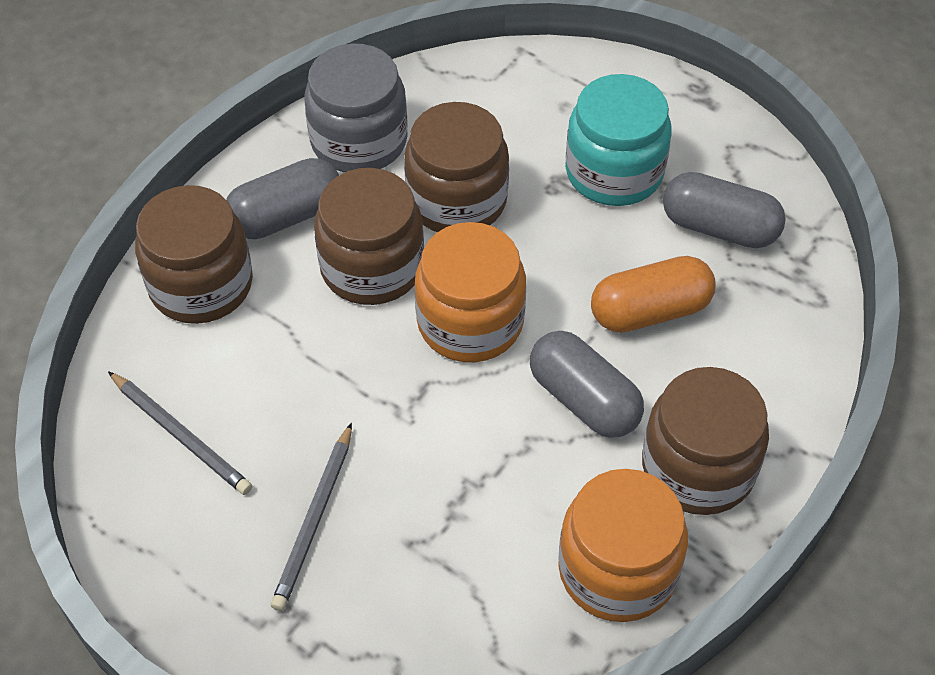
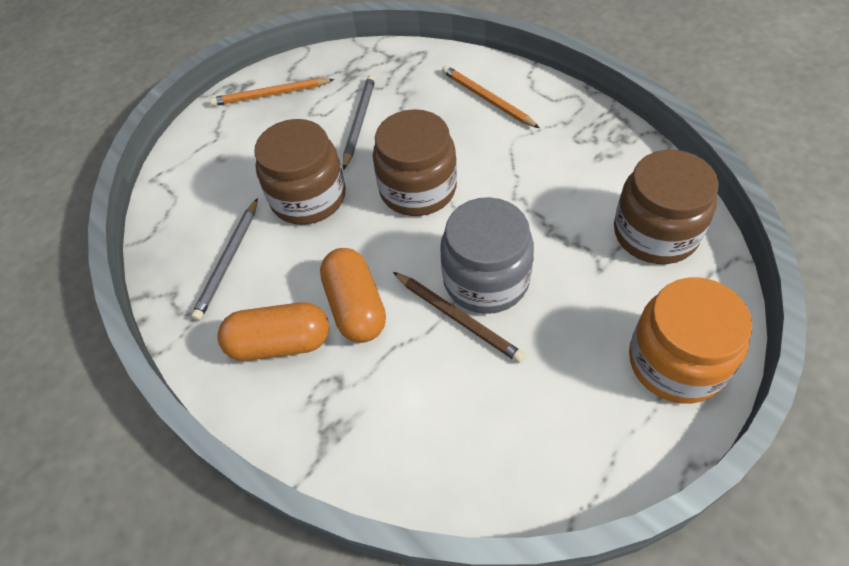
brown jar: [135,185,253,324] [314,168,424,305] [404,102,509,232] [642,367,769,515] = 4 -> [254,119,346,225] [373,109,457,216] [614,150,719,264] = 3
brown pencil: none = 0 -> [393,272,525,363] = 1
grey capsule: [226,158,339,239] [530,331,644,438] [663,172,786,248] = 3 -> none = 0
orange capsule: [591,256,716,333] = 1 -> [217,302,329,361] [320,248,386,343] = 2
orange jar: [415,222,526,362] [558,469,688,622] = 2 -> [629,277,752,404] = 1
orange pencil: none = 0 -> [210,78,335,106] [442,65,539,128] = 2
turquoise jar: [565,74,672,206] = 1 -> none = 0

